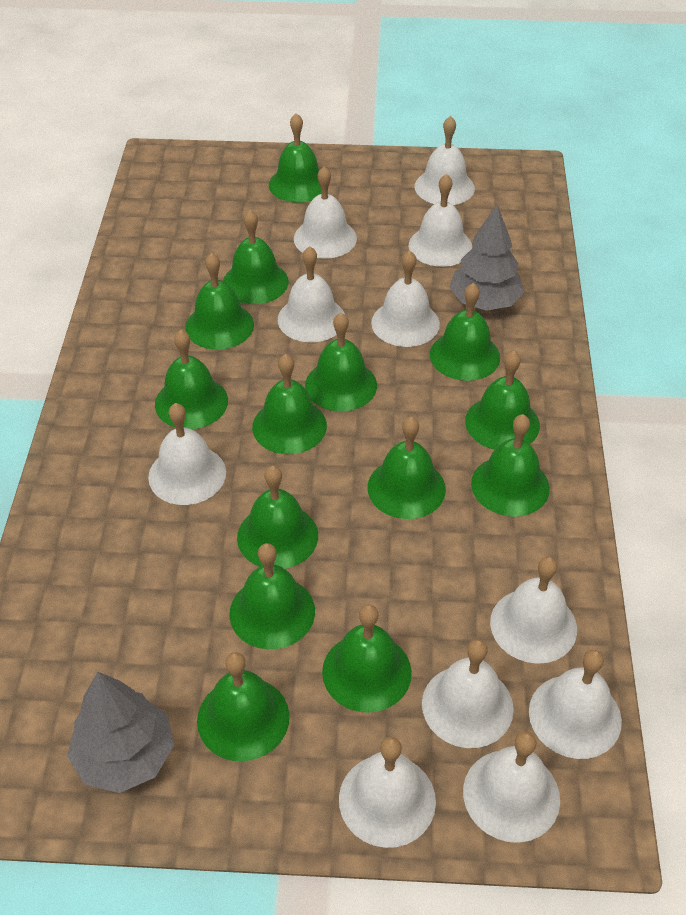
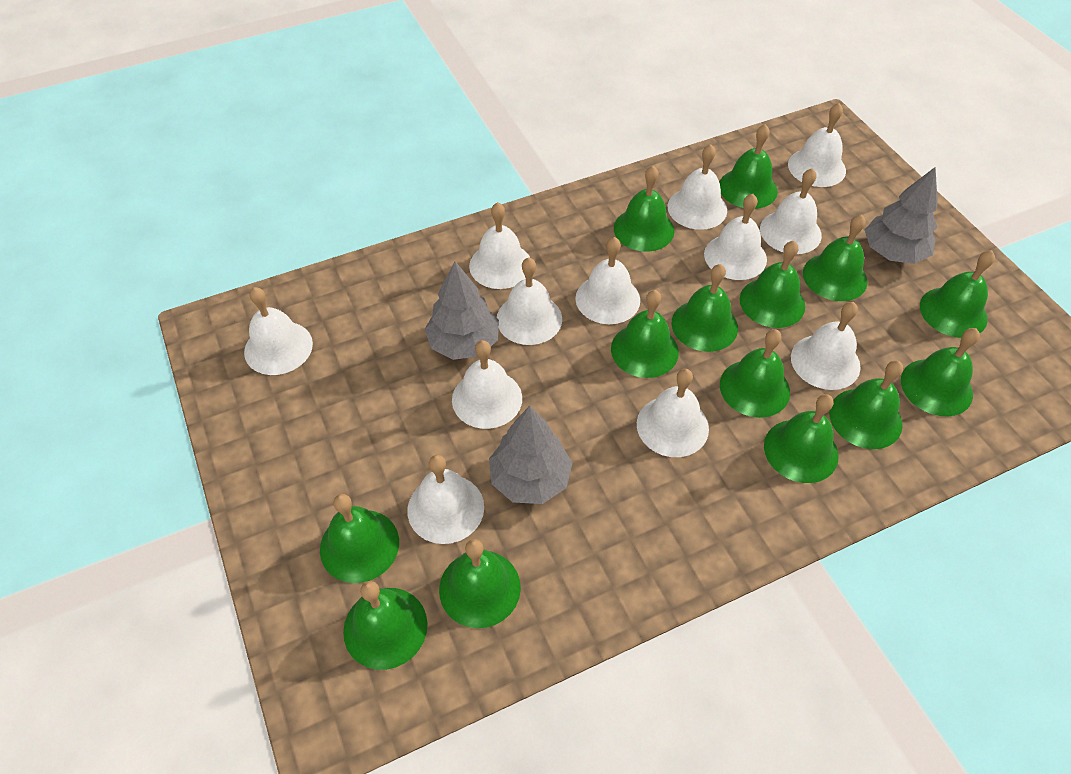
grey tree: [67,672,174,793] [449,205,524,311] = 2 -> [424,261,499,360] [489,406,573,504] [865,167,938,264] = 3
white bell: [148,403,226,505] [278,246,345,342] [294,166,357,259] [339,737,436,848] [371,251,440,347] [409,174,472,267] [415,116,475,205] [422,639,514,748] [463,732,560,843] [490,557,577,664] [529,650,622,759] = 11 -> [244,287,313,375] [407,455,484,544] [452,340,522,429] [469,202,530,289] [497,258,562,345] [576,237,640,324] [637,369,709,457] [667,144,727,230] [704,194,767,280] [760,168,822,254] [788,103,846,187] [791,302,861,390] = 12

